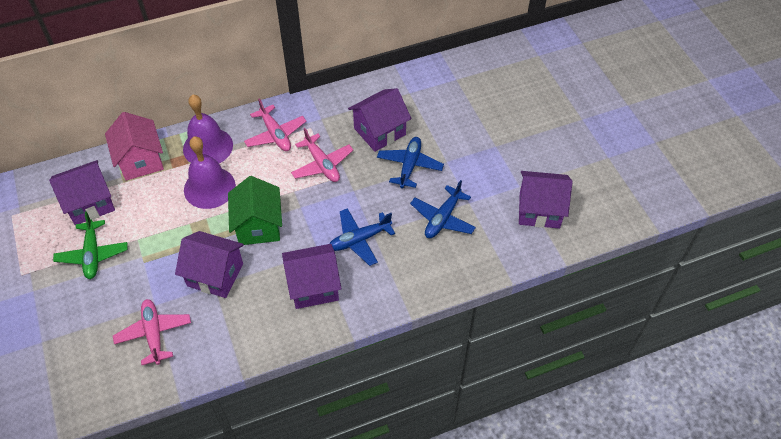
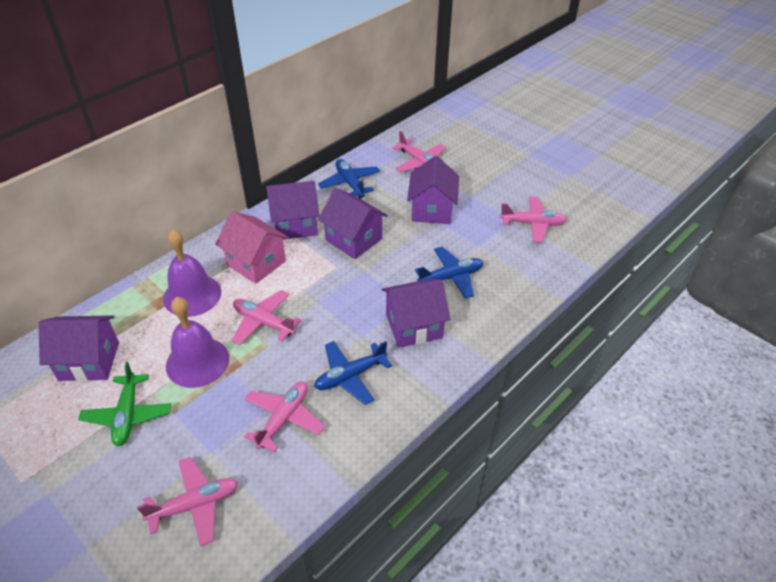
green house: [228,176,282,245] = 1 -> none = 0
pink plane: [113,299,191,365] [244,98,307,151] [291,128,353,182] = 3 -> [137,457,238,546] [232,290,301,345] [244,381,325,452] [392,131,446,172] [500,196,567,243] = 5

